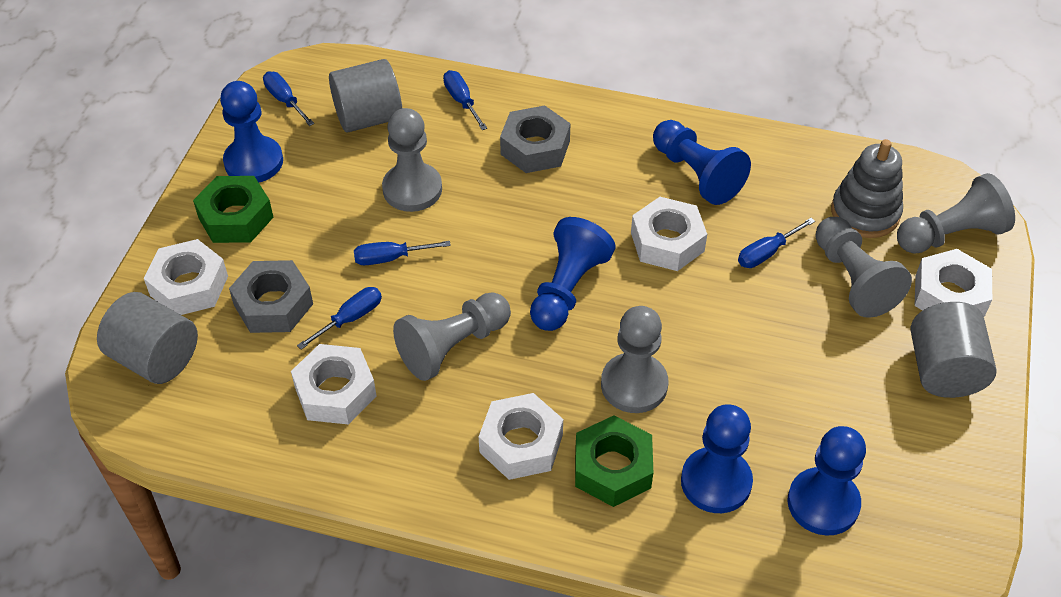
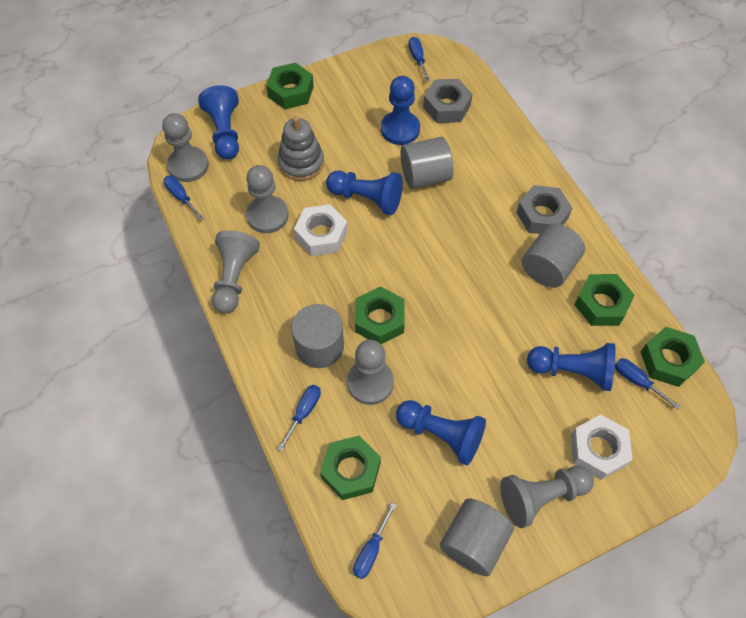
green nut: [193,176,274,243] [575,416,653,507] = 2 -> [266,63,314,109] [320,436,381,500] [355,286,405,344] [574,274,635,326] [641,327,705,387] = 5
grey cylinder: [97,292,198,384] [329,59,402,132] [911,302,997,398] = 3 -> [291,304,344,368] [400,137,454,189] [440,499,514,576] [522,224,585,288] = 4
white nut: [144,239,228,315] [291,344,377,425] [479,393,563,480] [631,197,707,271] [915,249,992,317] = 5 -> [294,204,348,256] [571,415,633,480] = 2

